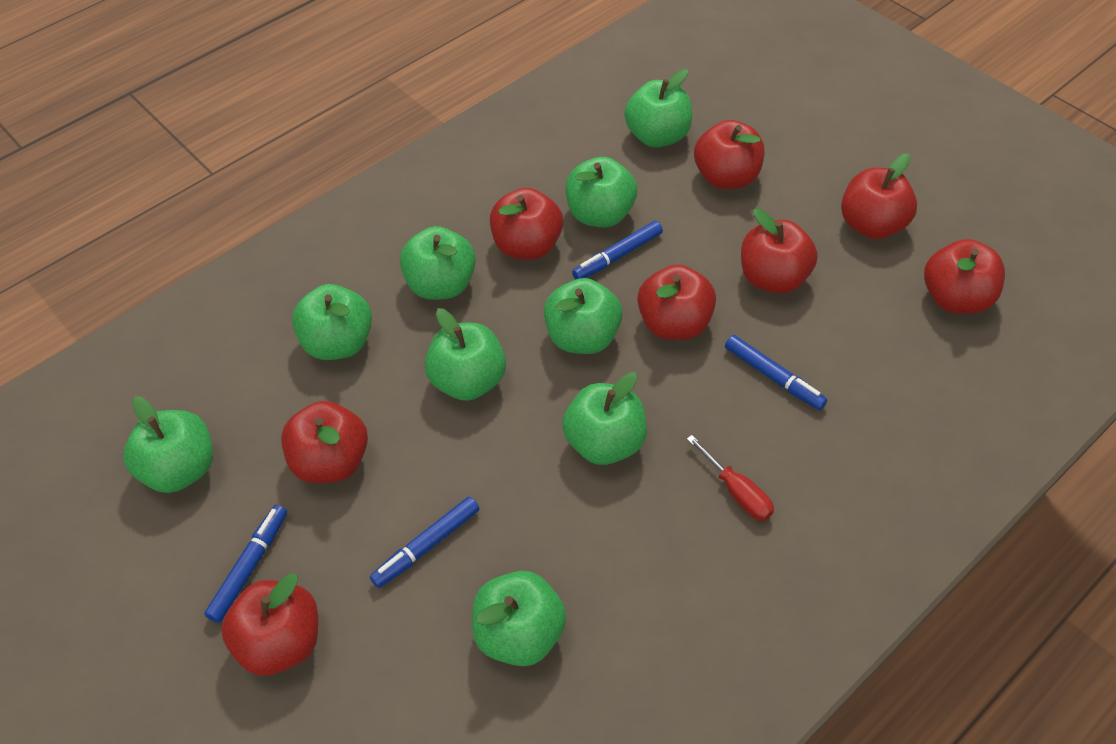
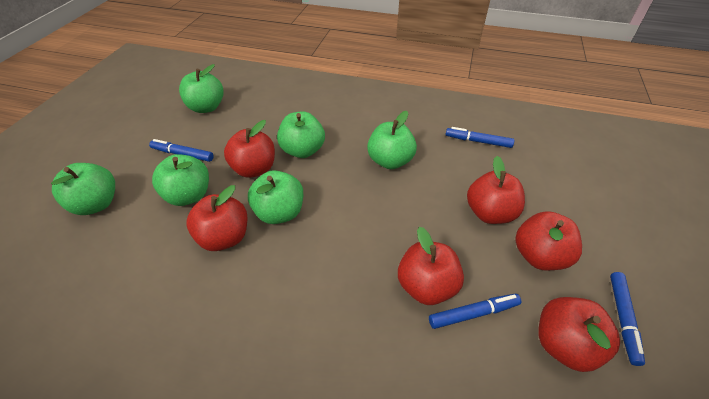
green apple: [123,396,213,493] [292,284,372,360] [400,226,476,300] [424,308,506,401] [472,571,566,666] [544,278,623,354] [562,372,647,465] [566,157,637,227] [624,69,692,147] = 9 -> [51,163,115,215] [152,154,209,206] [179,64,224,113] [248,170,303,224] [277,111,325,158] [367,111,417,169] = 6
red apple: [221,574,318,676] [281,401,368,483] [490,188,563,260] [638,264,716,340] [694,120,764,189] [741,209,818,294] [841,153,917,239] [924,239,1005,314] = 8 -> [187,185,247,251] [224,120,275,178] [398,227,464,305] [467,156,525,224] [515,211,582,271] [538,297,620,372] = 6
red screwdriver: [687,435,774,521] = 1 -> none = 0

